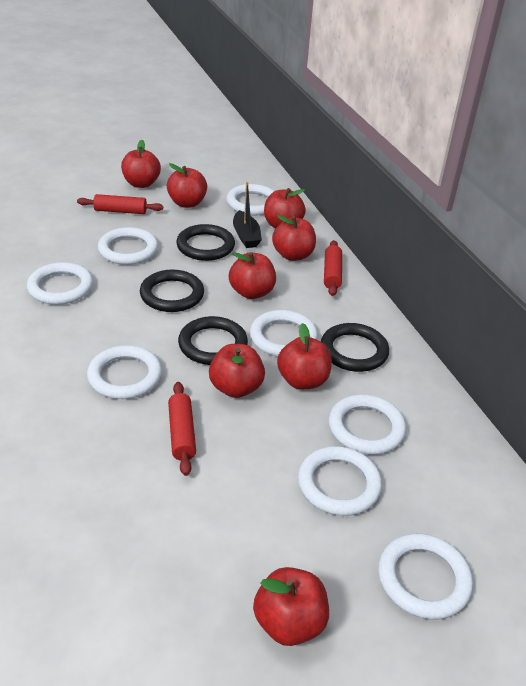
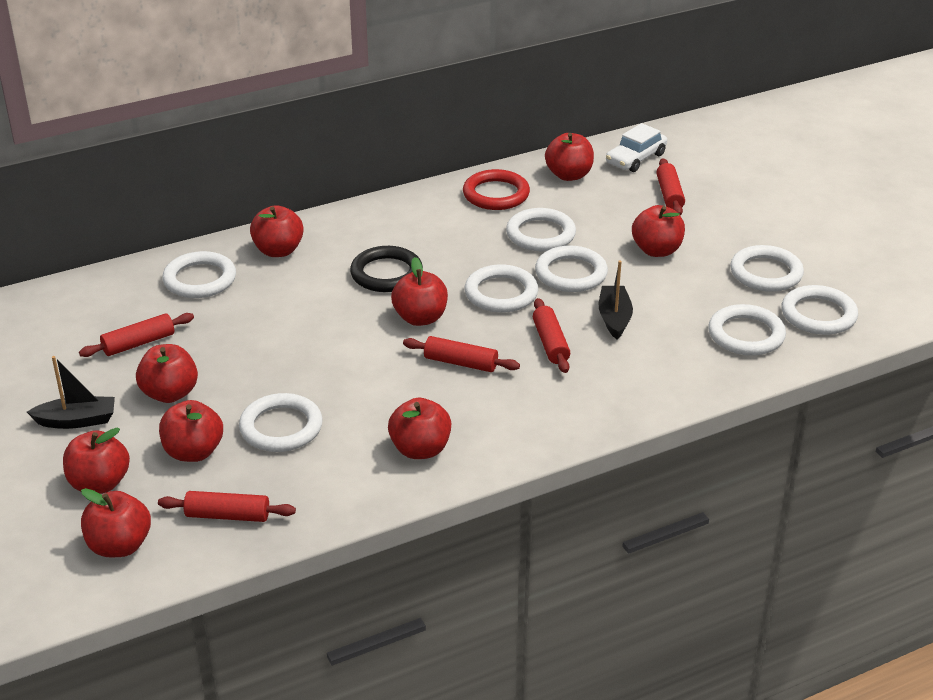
black boat: [233,182,262,248] = 1 -> [27,356,115,429] [599,261,633,339] = 2
black ring: [140,270,204,312] [176,224,235,261] [178,316,248,365] [321,323,389,372] = 4 -> [350,246,423,292] = 1
red apple: [121,140,161,188] [167,163,207,208] [209,344,265,398] [229,252,276,299] [253,567,329,646] [264,188,306,228] [272,215,316,261] [277,323,332,390] = 8 -> [63,428,130,494] [81,488,151,557] [136,344,198,403] [159,400,223,462] [250,205,304,257] [388,398,451,459] [391,257,448,326] [545,133,594,181] [632,205,685,257] = 9
red ring: none = 0 -> [463,169,530,210] = 1
red rolling pin: [77,194,163,214] [168,382,196,476] [324,240,342,296] = 3 -> [79,313,194,357] [158,491,296,522] [403,336,520,372] [533,298,570,373] [656,158,685,216] = 5
white car: none = 0 -> [606,123,667,172] = 1

